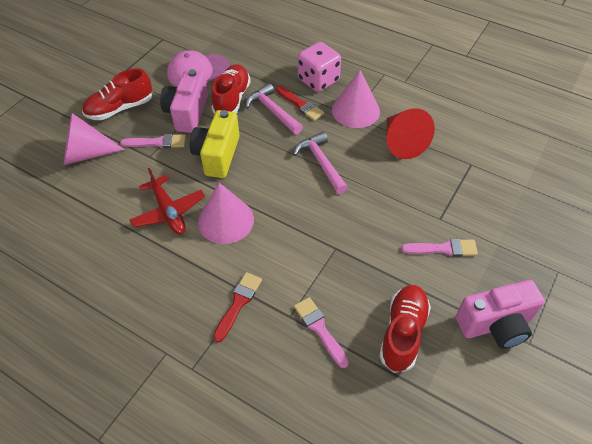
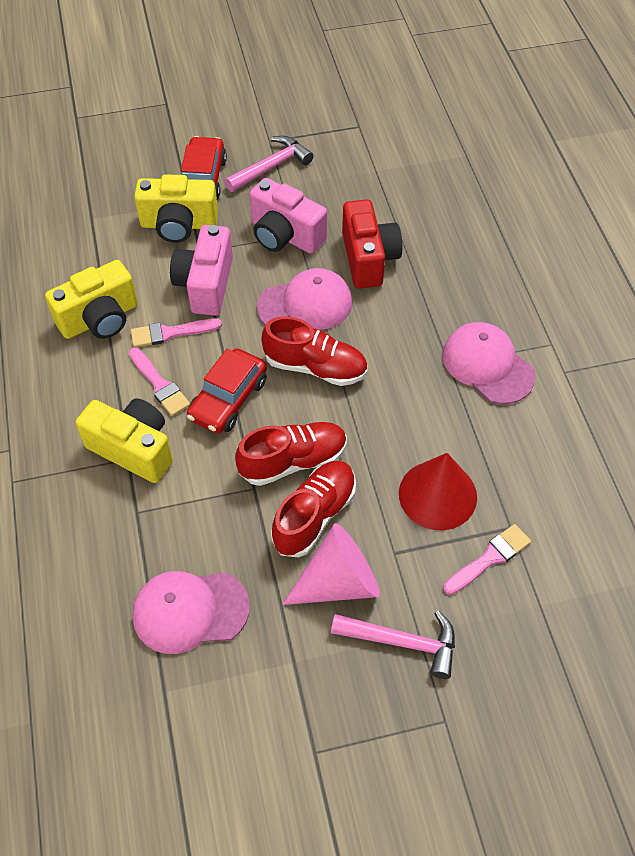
pink cap: [167,50,230,87] = 1 -> [132,571,250,654] [257,268,352,330] [442,322,536,404] = 3
pink cone: [64,113,125,165] [198,183,254,244] [332,70,380,128] = 3 -> [282,523,380,605] = 1
pink dice: [298,42,341,92] = 1 -> none = 0
red brush: [213,272,262,342] [276,86,324,121] = 2 -> none = 0
red camera: none = 0 -> [342,200,402,289] = 1
red car: none = 0 -> [181,136,227,200] [187,348,267,434] = 2
red plane: [130,168,205,234] = 1 -> none = 0
yellow camera: [190,110,240,178] = 1 -> [45,260,138,339] [76,398,173,483] [134,175,218,243] = 3

